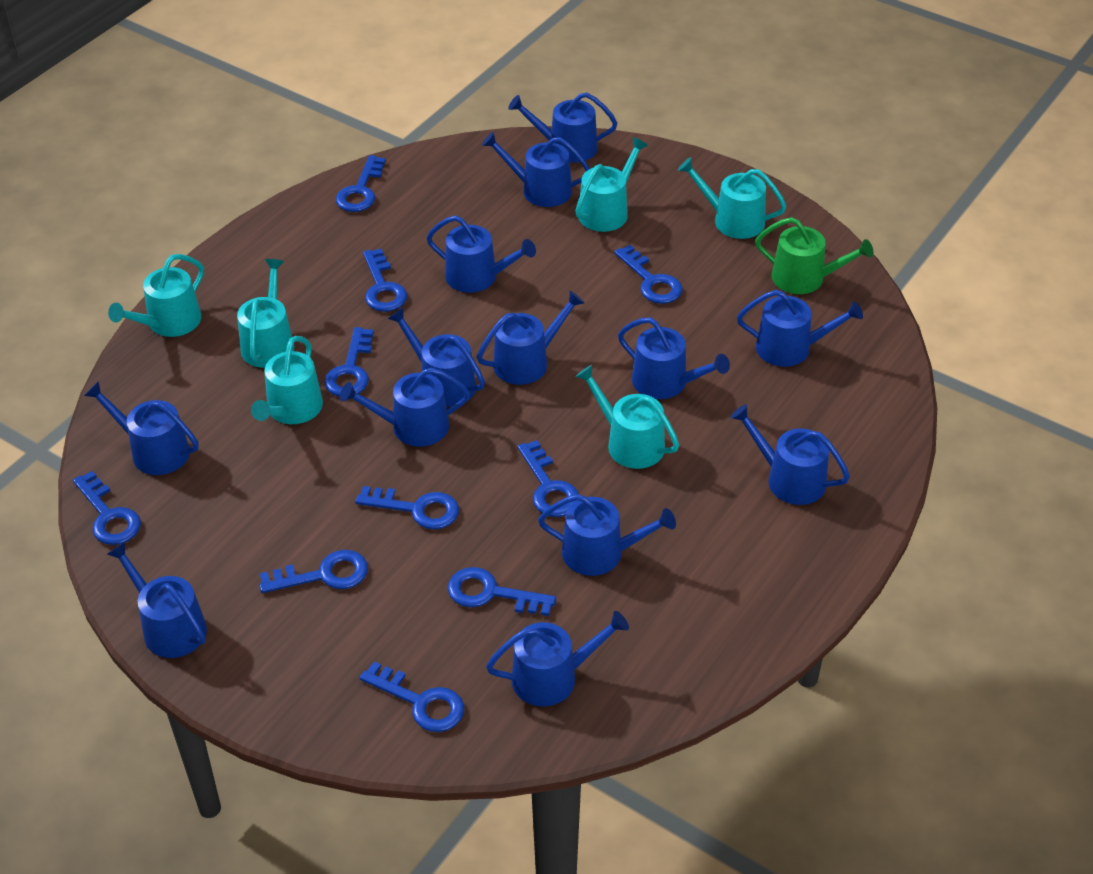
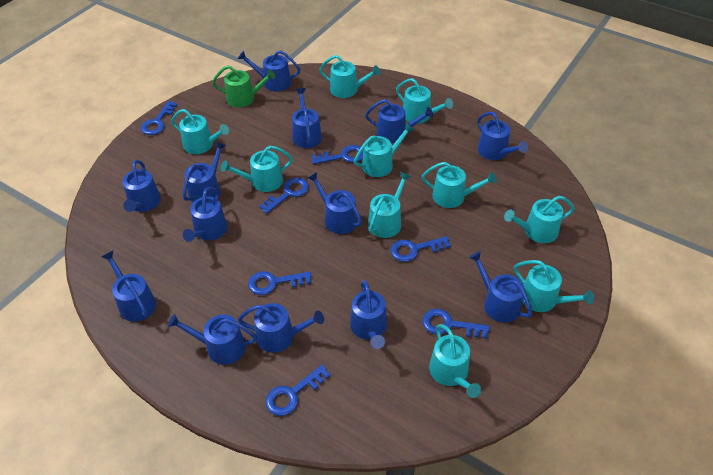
blue key: [73,471,141,545] [259,550,368,593] [324,327,374,397] [336,155,386,212] [355,486,459,529] [359,661,464,732] [363,248,407,312] [448,567,556,616] [517,440,579,517] [614,245,682,304] = 10 -> [141,101,177,135] [248,271,312,295] [259,178,309,214] [266,364,331,416] [312,145,363,164] [390,236,451,262] [422,309,490,338] = 7
turquoise watering can: [108,254,204,337] [237,259,295,368] [251,336,323,424] [575,137,648,232] [575,365,679,469] [678,157,787,239] = 6 -> [171,109,229,154] [221,146,293,192] [319,55,381,98] [354,123,414,177] [368,172,411,238] [396,78,453,124] [421,162,497,208] [429,324,481,398] [504,196,574,243] [514,260,594,312] = 10

